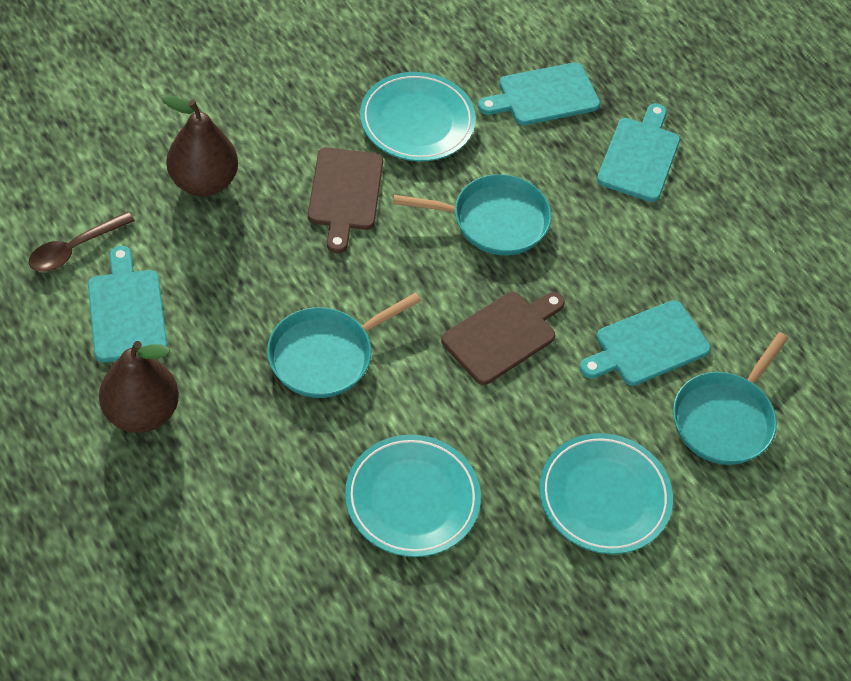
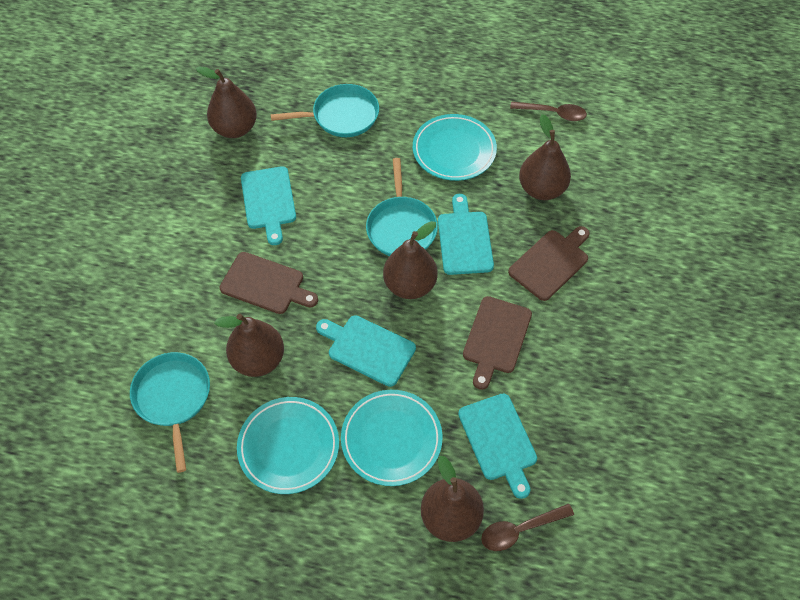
brown cutting board: [308,147,383,253] [441,292,565,385] = 2 -> [220,252,318,314] [463,296,532,390] [508,226,590,301] = 3
brown pear: [99,341,179,433] [161,95,238,196] = 2 -> [195,67,257,138] [214,314,284,377] [383,221,438,299] [421,456,484,542] [519,114,571,200] = 5
brown spoon: [29,212,135,272] = 1 -> [481,504,574,551] [510,101,587,121] = 2

